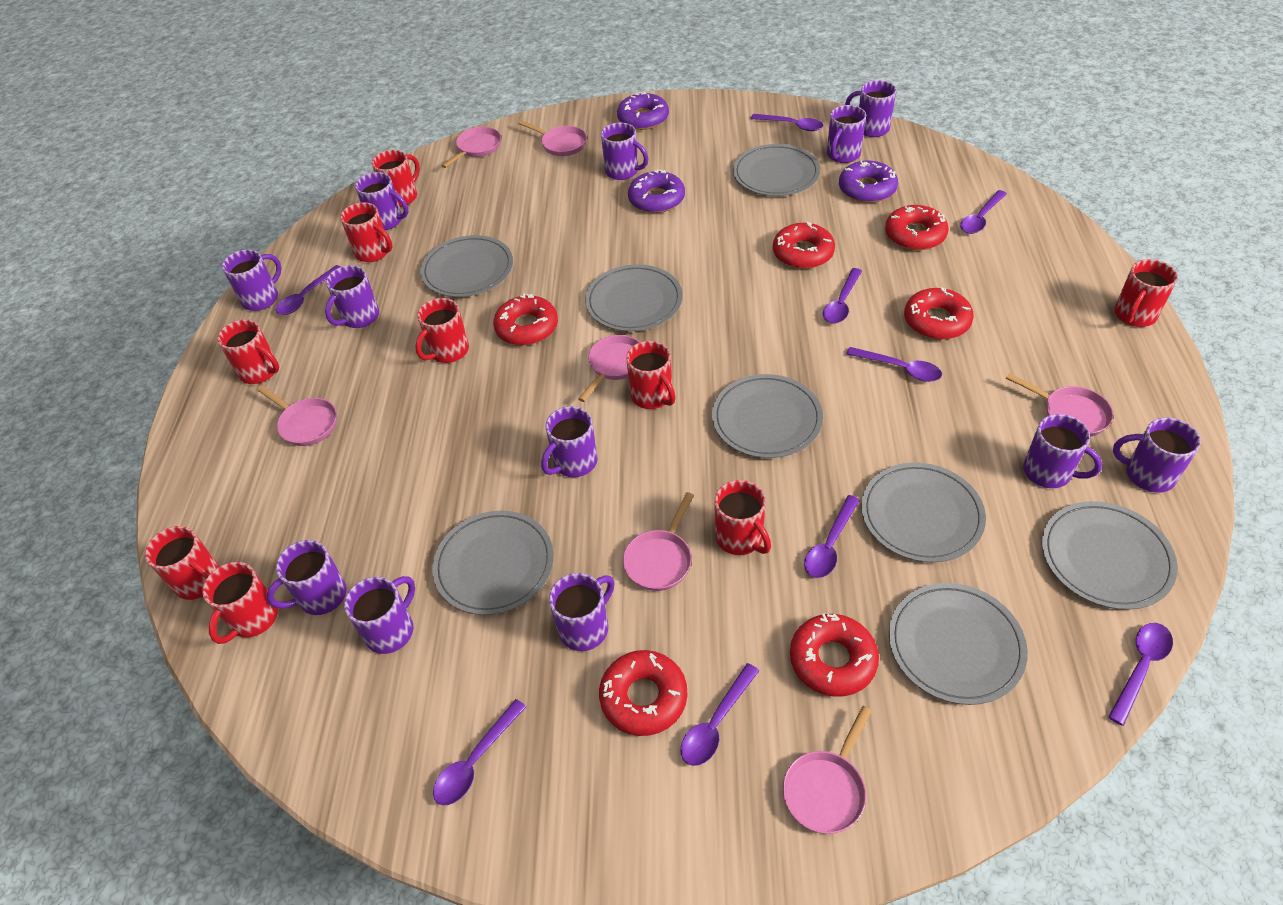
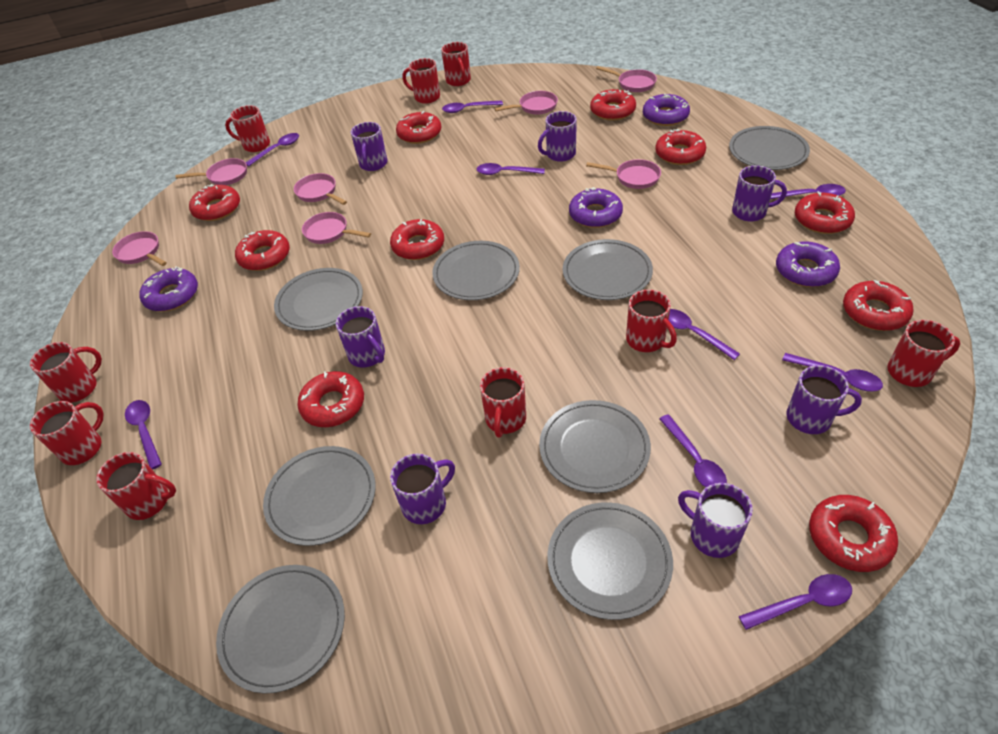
purple donut: [617,91,669,130] [628,169,685,213] [839,161,898,203] = 3 -> [139,266,198,311] [569,187,623,228] [643,93,690,126] [776,241,840,287] = 4
purple mug: [222,249,282,311] [266,540,347,615] [325,265,379,328] [344,576,415,654] [355,172,408,230] [541,406,598,477] [549,573,614,651] [601,123,648,180] [827,105,866,163] [845,80,896,137] [1023,414,1102,488] [1113,417,1201,493] = 12 -> [336,306,385,368] [351,122,388,171] [390,454,455,524] [538,111,577,162] [678,483,753,558] [732,165,787,222] [787,365,862,434] = 7
red donut: [493,293,558,345] [599,650,687,736] [773,222,835,269] [790,613,879,697] [885,205,948,250] [904,287,974,340] = 6 -> [189,184,240,221] [235,230,290,271] [297,371,364,427] [390,219,444,260] [396,111,441,144] [590,89,636,121] [655,129,706,165] [795,191,855,234] [809,495,898,572] [843,280,914,331] = 10

